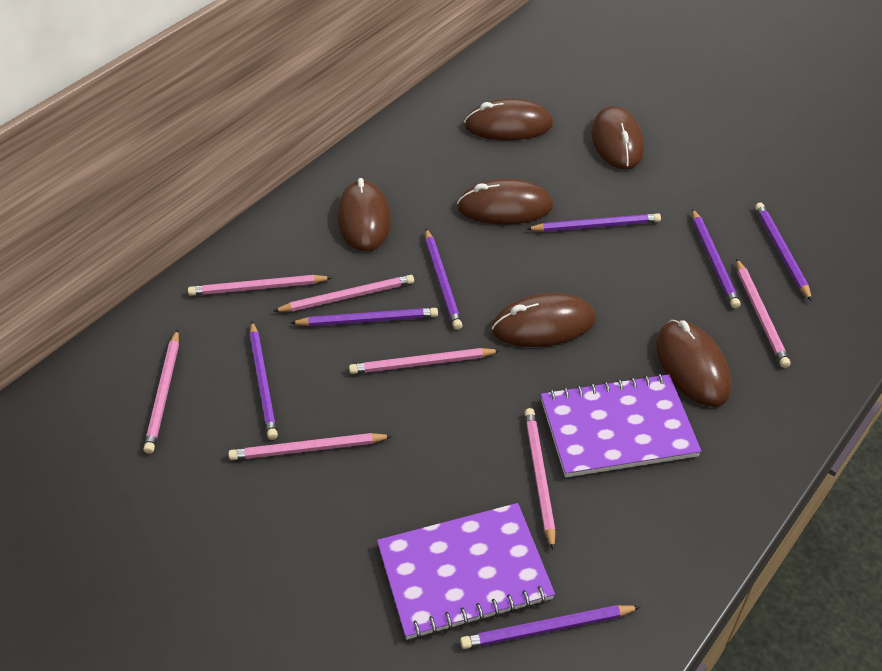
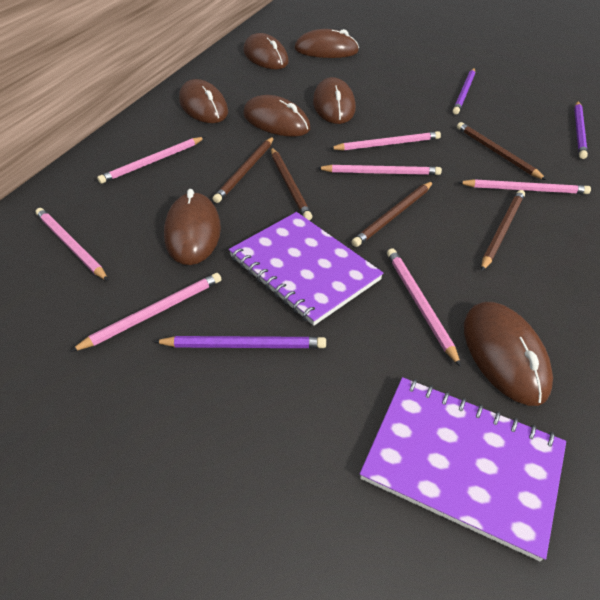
brown mouse: [337,178,391,252] [457,179,553,225] [464,99,553,140] [492,293,596,347] [591,106,644,170] [656,320,731,407] = 6 -> [164,189,221,265] [179,79,228,123] [243,33,289,69] [243,95,310,136] [294,29,359,58] [313,77,356,124] [464,302,553,406] = 7
brown pencil: none = 0 -> [213,137,274,203] [271,147,312,220] [351,181,433,247] [457,122,547,180] [481,190,525,271] = 5
purple pencil: [250,322,278,440] [291,308,438,326] [425,229,463,330] [460,605,640,649] [527,213,661,232] [692,209,741,308] [755,203,812,301] = 7 -> [153,336,326,348] [453,68,475,114] [574,101,588,159] = 3

